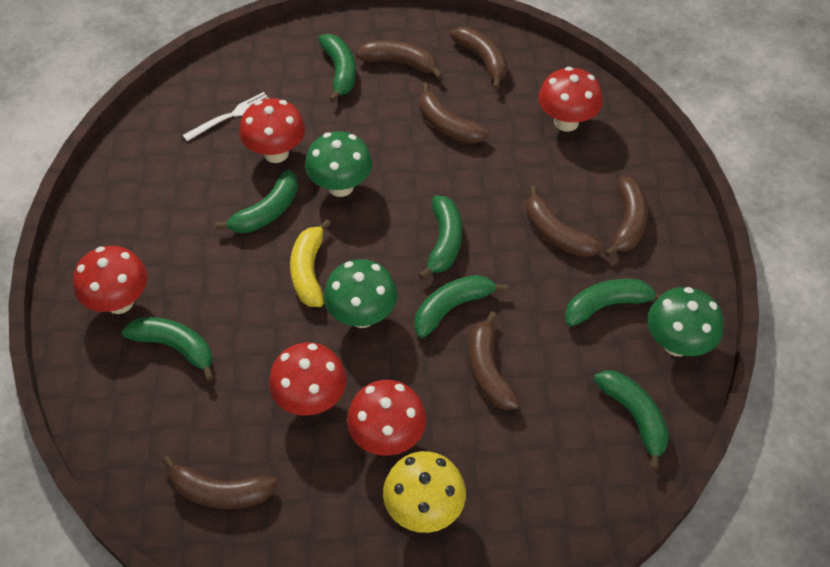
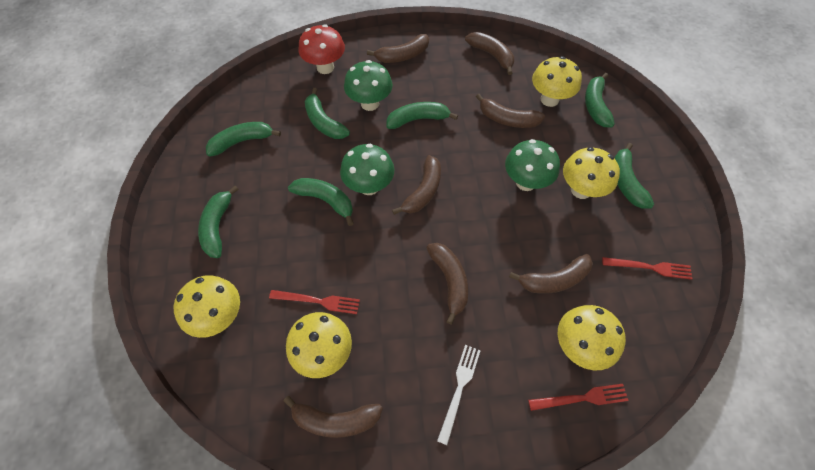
red fork: none = 0 -> [269,290,360,314] [528,384,629,411] [602,257,692,280] = 3
red mushroom: [73,246,147,314] [239,98,305,163] [269,342,347,416] [347,380,426,456] [538,67,603,131] = 5 -> [299,24,345,74] = 1
yellow banana: [290,219,331,307] = 1 -> none = 0
yellow mushroom: [383,451,466,533] = 1 -> [174,275,240,338] [286,312,352,378] [532,56,582,107] [558,305,626,370] [563,147,620,199] = 5

